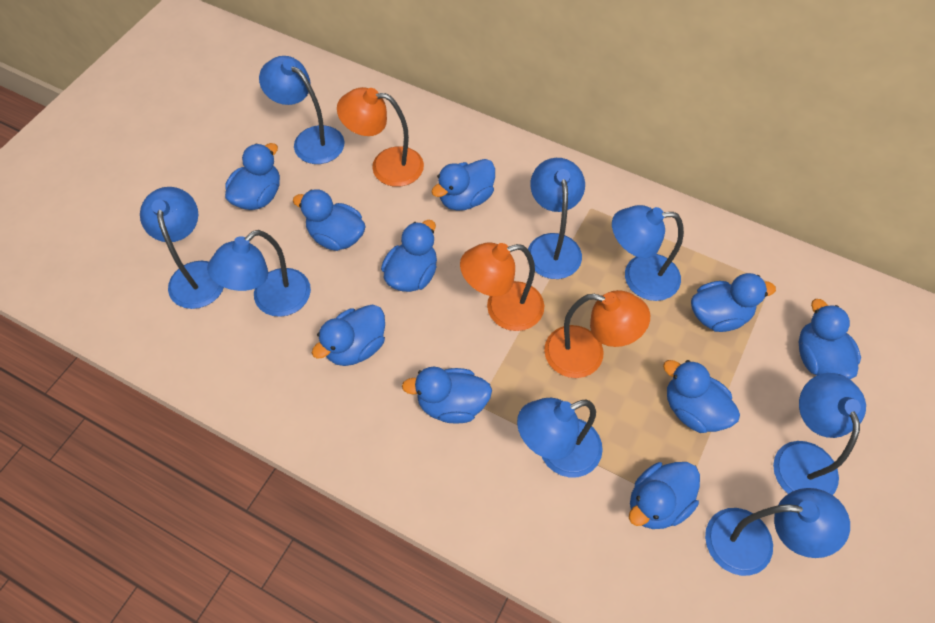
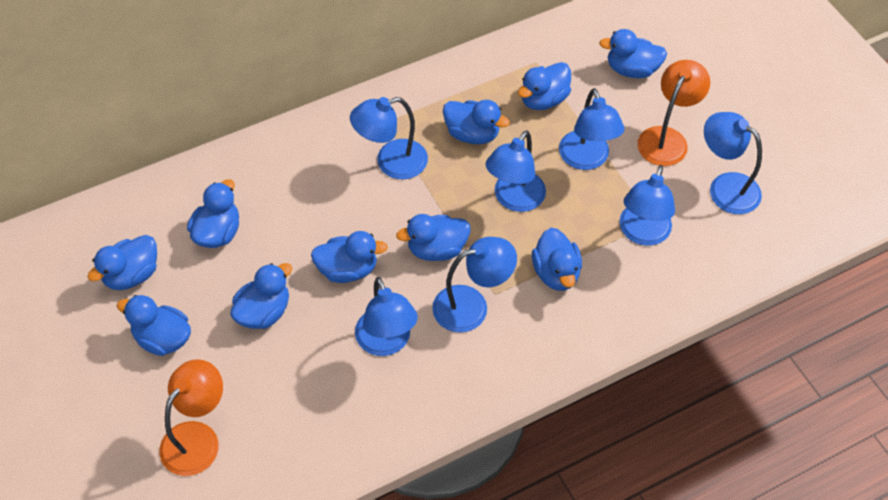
blue lamp: [140,187,224,309] [207,230,311,317] [259,56,345,164] [517,398,603,478] [528,158,585,279] [612,205,684,301] [705,488,850,576] [773,373,866,495] = 8 -> [350,97,428,179] [355,277,418,356] [432,237,517,333] [485,131,546,212] [559,88,624,170] [619,165,675,246] [704,112,762,214] = 7
orange lamp: [337,87,424,187] [460,242,544,331] [544,290,650,378] = 3 -> [159,359,223,476] [637,60,710,166] = 2

